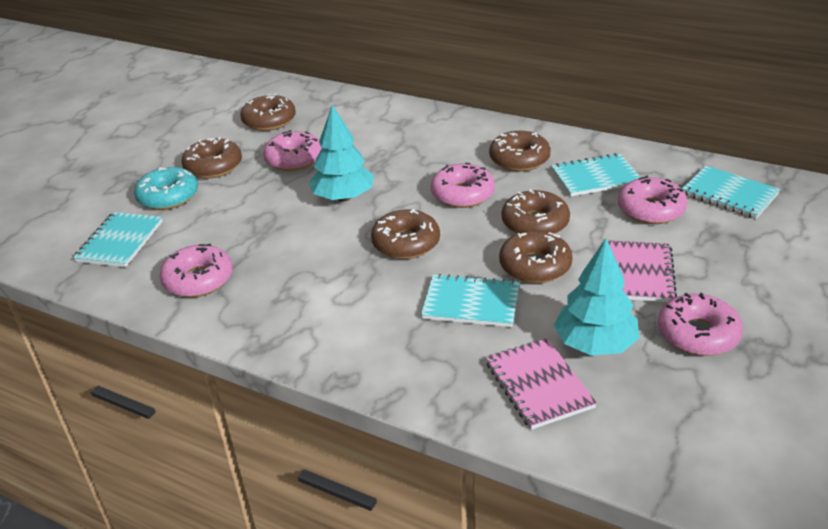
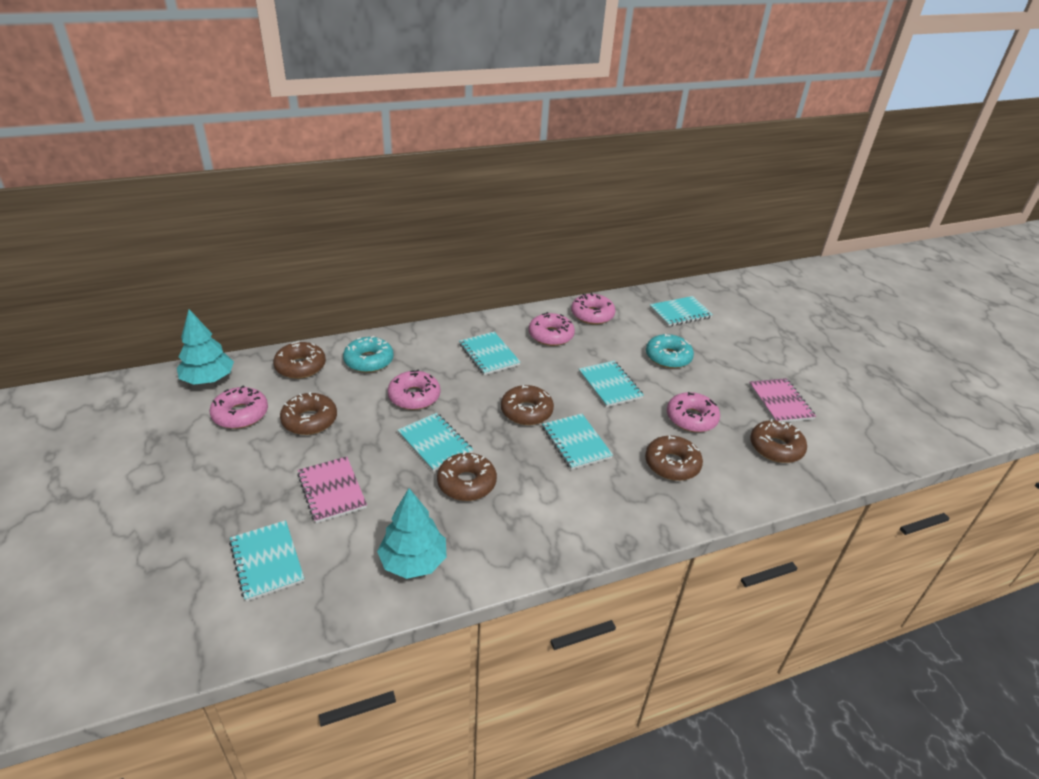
turquoise donut: [134,167,198,210] = 1 -> [343,336,394,373] [646,334,694,369] = 2
turquoise notebook: [73,212,163,267] [421,274,520,327] [551,153,641,197] [682,166,780,219] = 4 -> [229,520,304,602] [398,413,473,472] [459,332,520,375] [542,414,613,470] [579,361,644,407] [650,296,713,326] = 6

